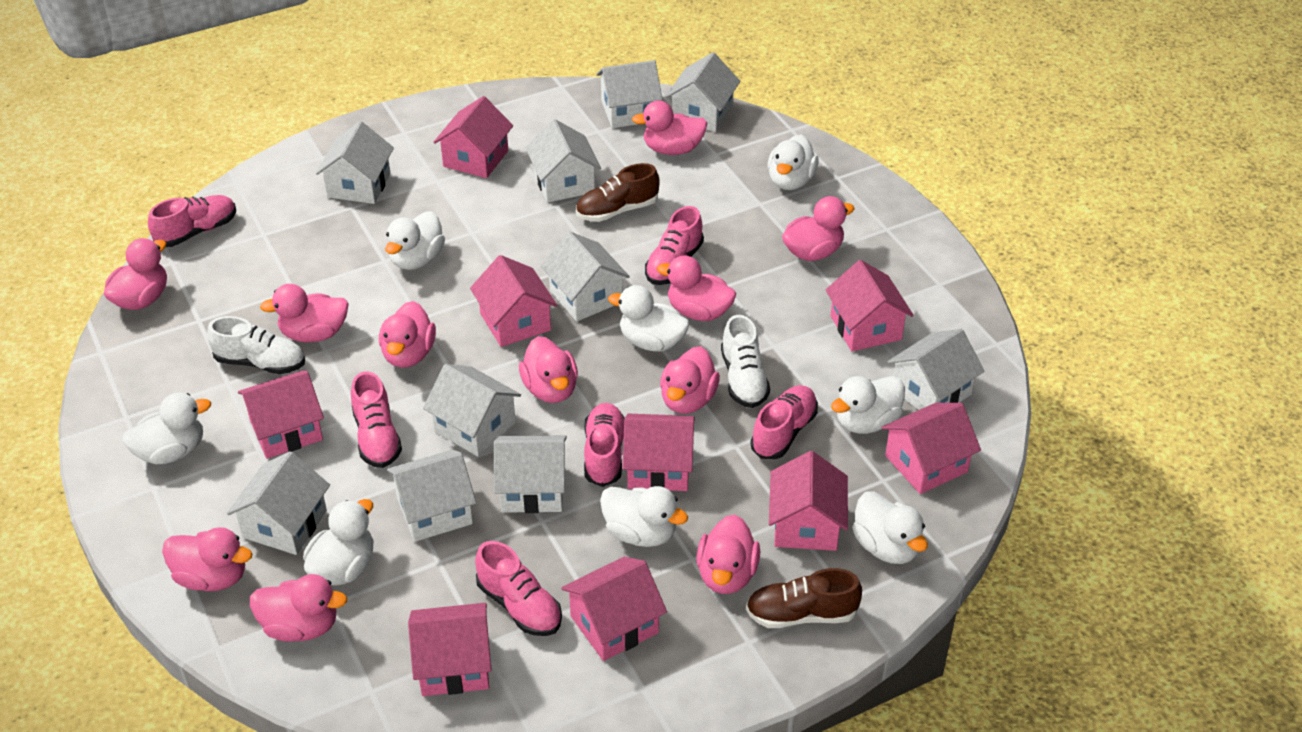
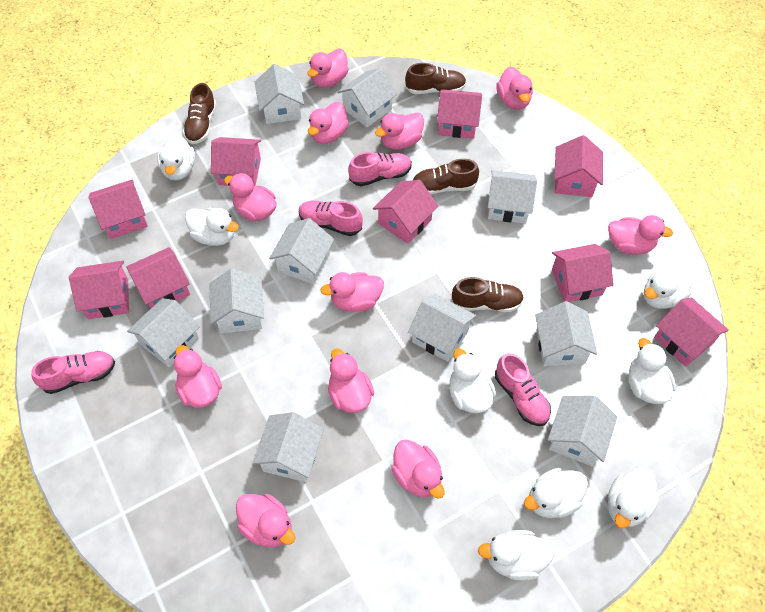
brown shoe: [576,163,660,222] [746,568,862,628] = 2 -> [183,83,216,144] [405,63,466,94] [413,159,479,195] [451,277,524,312] = 4
pink shoe: [148,195,236,247] [351,371,402,468] [475,541,562,636] [584,403,625,487] [645,206,704,285] [751,385,818,459] = 6 -> [31,351,115,394] [299,200,363,236] [348,152,412,186] [495,353,551,426] = 4
white shoe: [207,316,305,374] [721,315,770,408] = 2 -> none = 0

